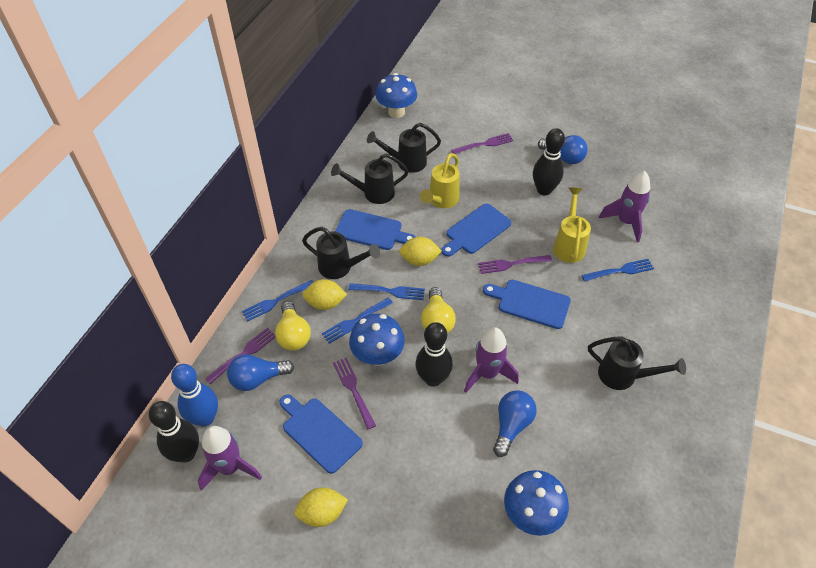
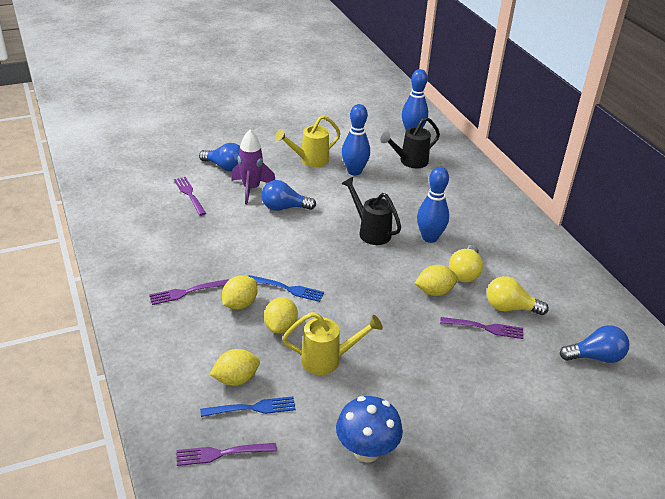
black bowling pin: [149,401,199,462] [415,322,453,387] [533,128,565,195] = 3 -> none = 0
black watering can: [302,227,380,279] [331,153,408,204] [367,123,441,173] [588,337,686,390] = 4 -> [341,177,401,245] [380,117,440,168] = 2
blue bowling pin: [171,364,218,427] = 1 -> [342,104,370,175] [402,69,428,130] [417,167,449,243] = 3
blue cutting board: [279,394,363,474] [335,209,416,250] [441,203,512,257] [483,280,571,329] = 4 -> none = 0
blue fork: [242,280,313,321] [322,298,393,344] [348,283,425,300] [581,259,654,282] = 4 -> [200,396,296,417] [248,275,324,302] = 2
blue mushroom: [349,314,405,366] [375,73,417,118] [504,470,569,536] = 3 -> [336,396,403,462] = 1
purple rocket: [198,426,262,491] [464,327,519,393] [599,171,650,242] = 3 -> [231,130,275,205] = 1
yellow lemon: [295,487,348,527] [303,279,347,310] [399,237,442,266] = 3 -> [210,349,260,386] [222,275,258,310] [264,297,298,334] [415,265,458,296] = 4

